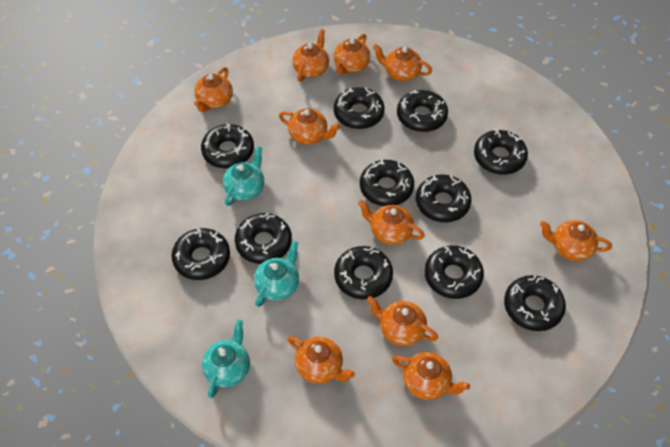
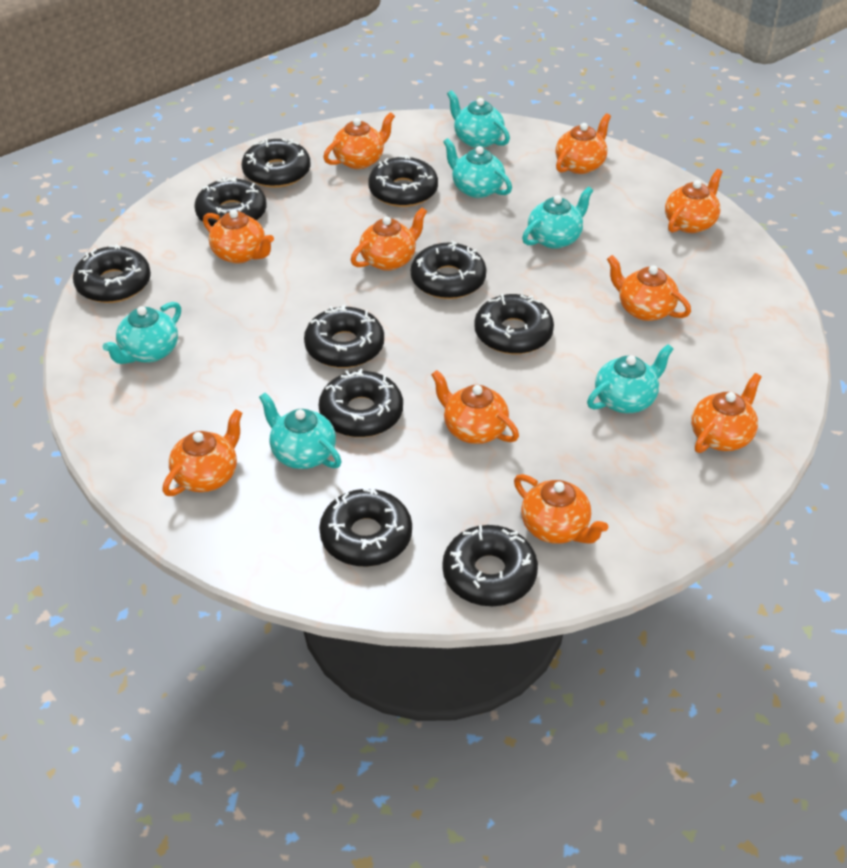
black donut: [172,228,230,280] [201,123,254,168] [235,213,292,264] [334,87,385,129] [334,246,393,299] [360,159,414,206] [397,90,448,132] [416,174,471,222] [425,245,484,299] [474,129,528,175] [504,275,566,331] = 11 -> [73,244,151,303] [194,177,266,227] [242,138,310,188] [304,305,384,368] [319,369,403,437] [319,488,412,567] [368,155,438,207] [411,241,486,299] [442,525,538,606] [474,294,554,354] = 10
turquoise teapot: [202,320,250,398] [223,146,264,206] [254,241,299,307] = 3 -> [103,302,181,364] [259,393,342,469] [443,138,512,198] [447,90,510,148] [522,187,593,249] [587,344,673,413] = 6

